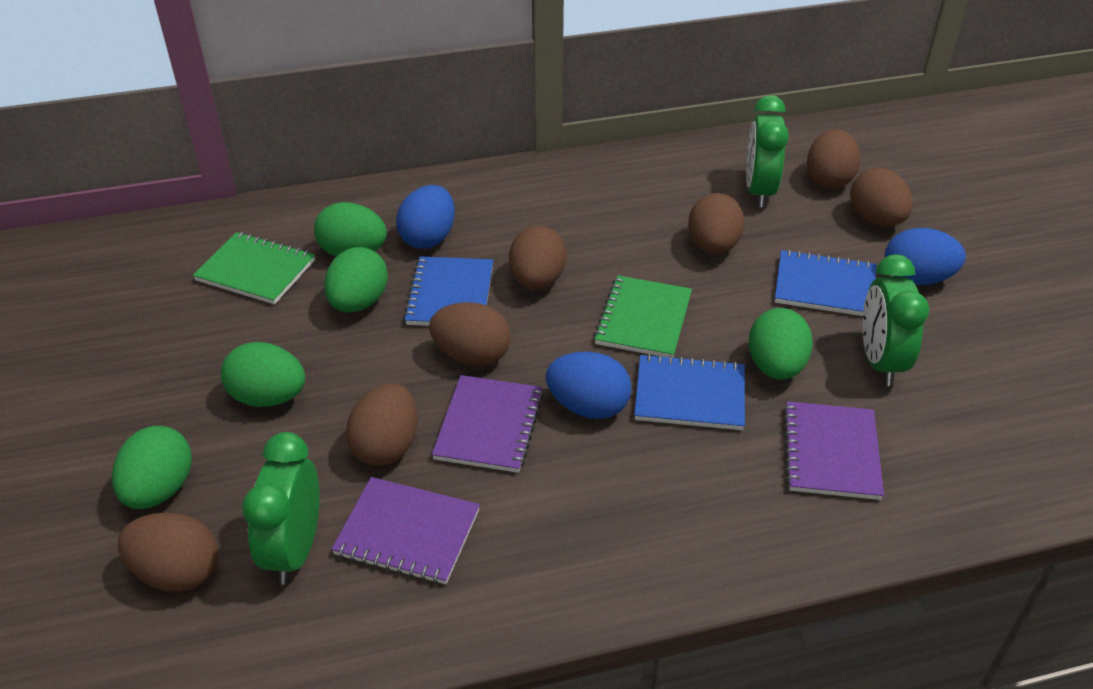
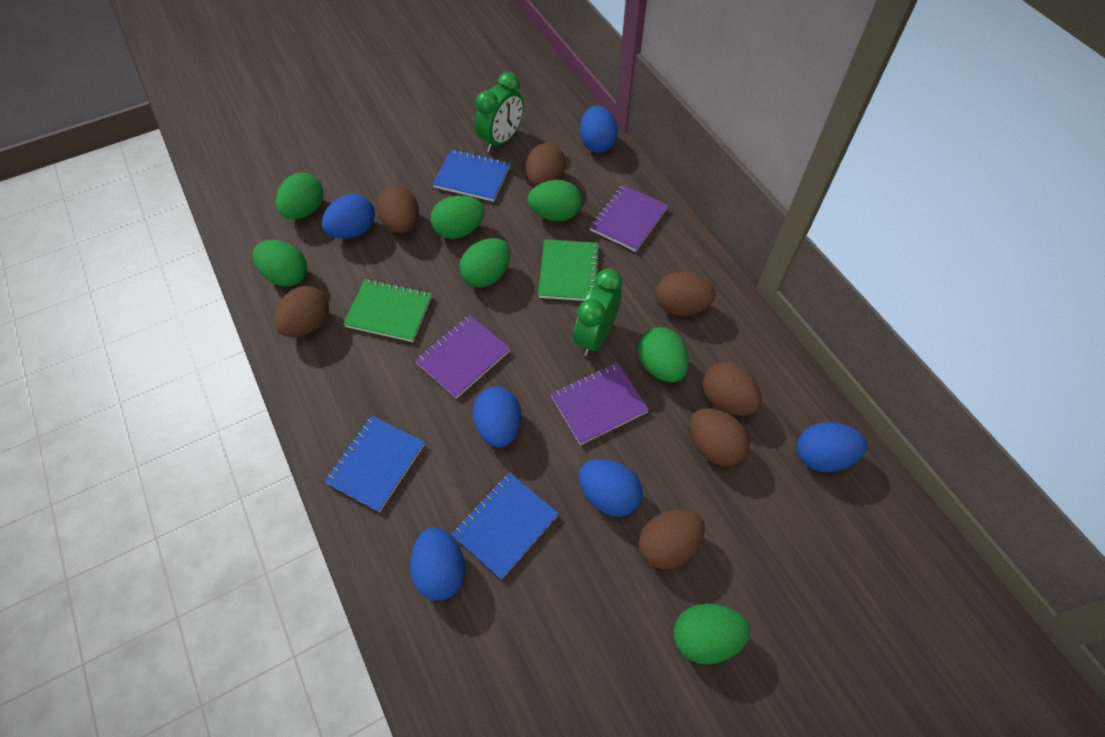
blue egg: [396,185,455,249] [546,352,632,419] [885,228,966,285] = 3 -> [322,194,375,239] [410,527,465,601] [473,386,521,447] [579,459,643,517] [580,105,618,153] [797,422,867,472] = 6
green clock: [242,432,320,585] [746,95,789,207] [862,254,930,386] = 3 -> [475,72,524,152] [574,269,622,356] = 2
green egg: [112,426,192,509] [221,342,305,407] [314,202,387,256] [324,247,388,313] [749,308,813,380] = 5 -> [253,240,307,286] [276,173,324,219] [431,195,485,239] [460,238,511,287] [527,180,581,221] [638,327,689,382] [674,604,750,665] = 7

